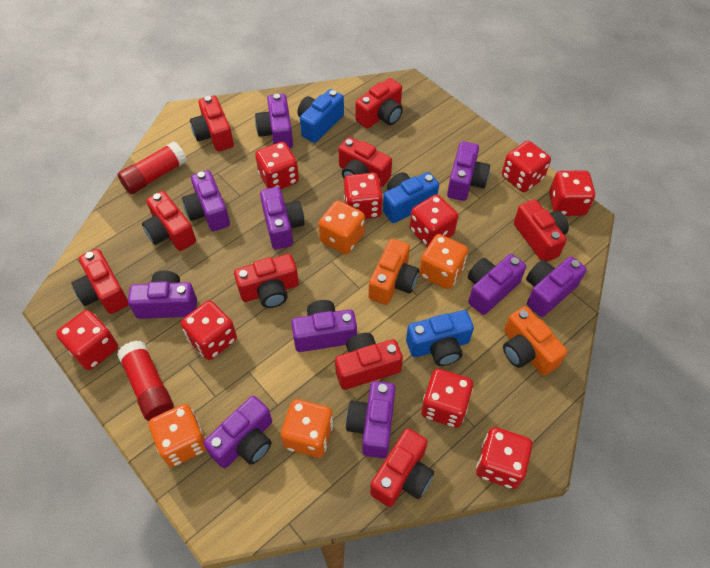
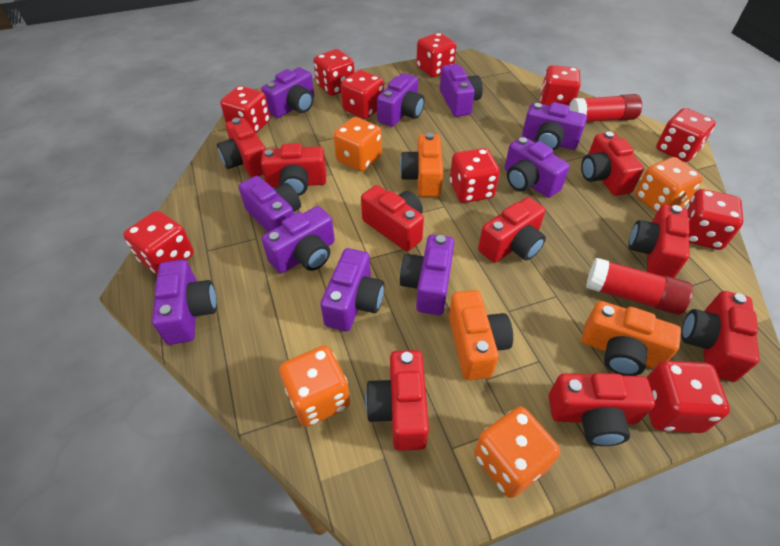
blue camera: [298,89,344,143] [383,172,439,223] [406,310,474,366] = 3 -> none = 0
orange camera: [368,239,419,305] [503,306,567,376] = 2 -> [400,133,443,197] [449,290,513,380] [582,301,681,376] = 3
red dice: [56,310,118,370] [181,300,237,360] [255,142,299,189] [344,173,383,219] [410,194,458,247] [421,369,473,428] [476,427,533,489] [502,141,551,192] [549,170,595,216] = 9 -> [123,211,194,275] [220,86,270,133] [313,49,355,96] [341,70,384,119] [416,33,456,77] [450,148,500,203] [540,65,581,106] [646,361,730,433] [656,108,716,162] [685,189,743,250] = 10

